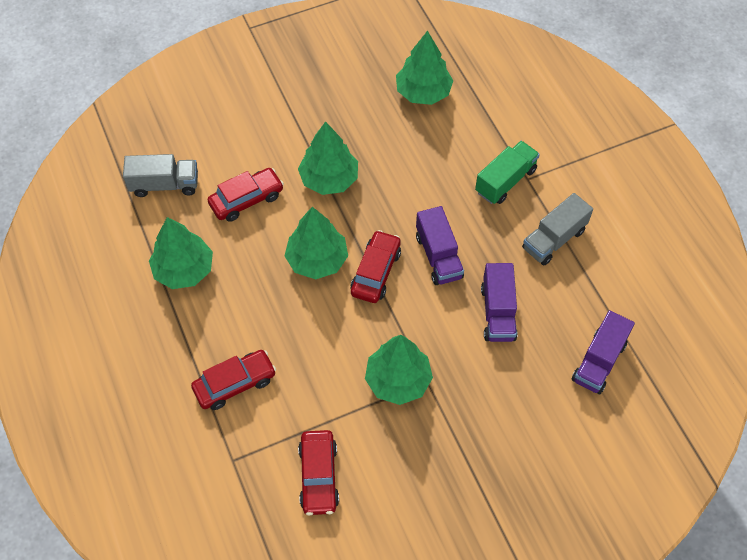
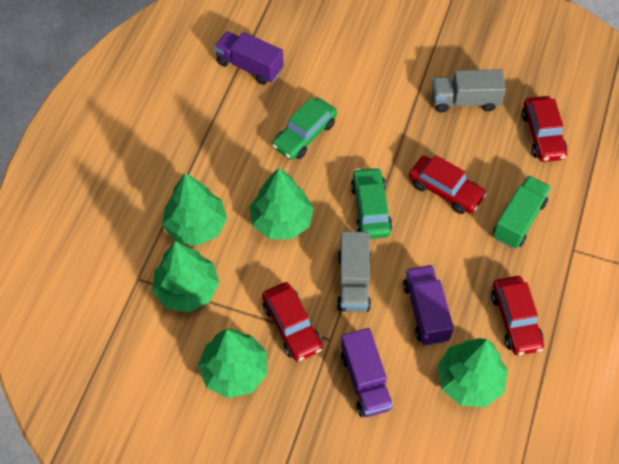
green car: none = 0 -> [272,98,337,160] [351,167,392,239] = 2

